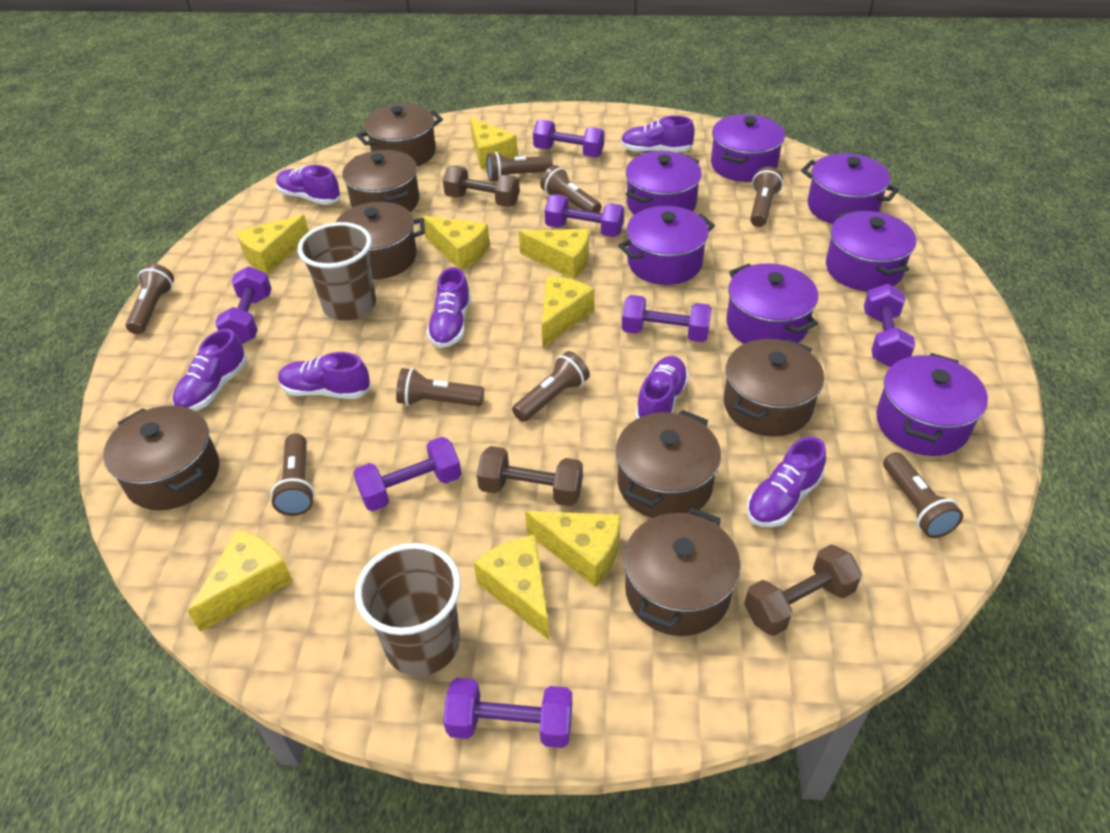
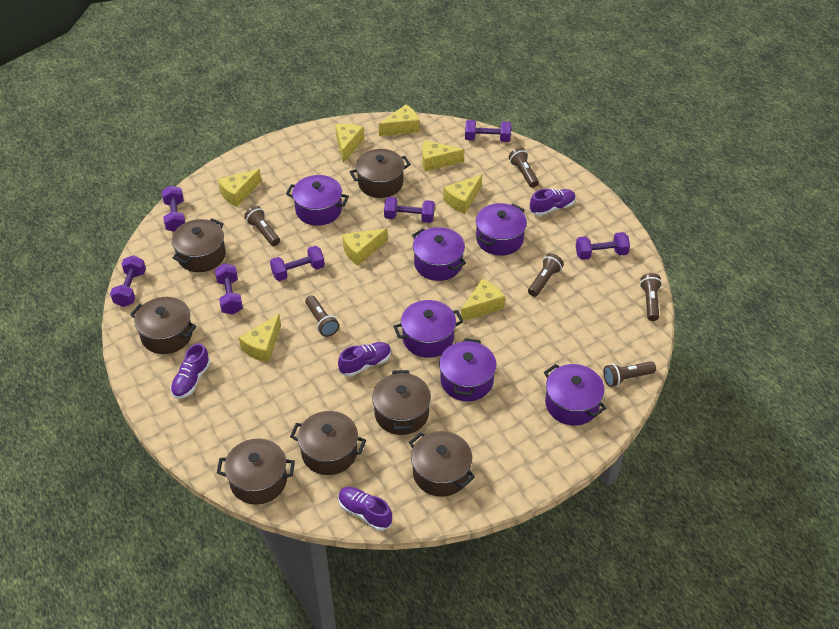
brown cup: [298,222,376,320] [355,543,461,676] = 2 -> none = 0
brown dumbbell: [443,166,520,207] [477,446,583,506] [744,544,862,636] = 3 -> none = 0
brown flashlight: [126,264,174,334] [271,433,315,516] [396,368,484,406] [486,152,553,182] [512,351,590,422] [540,165,601,213] [750,166,783,227] [883,452,963,538] = 8 -> [244,206,280,246] [305,295,339,337] [509,148,539,188] [528,253,564,297] [603,361,656,387] [640,273,662,321] = 6
purple pot: [618,206,715,285] [626,151,702,215] [711,114,785,182] [726,263,818,344] [801,153,899,224] [826,210,916,291] [876,353,988,456] = 7 -> [286,175,349,226] [393,300,463,358] [412,227,466,281] [439,338,497,401] [476,203,527,255] [544,364,606,425] = 6
purple shoe: [173,329,247,411] [276,165,341,205] [278,352,371,399] [427,267,471,348] [621,116,695,152] [635,356,689,419] [746,437,826,527] = 7 -> [170,343,210,399] [338,342,391,377] [339,487,392,531] [530,189,576,216] = 4

